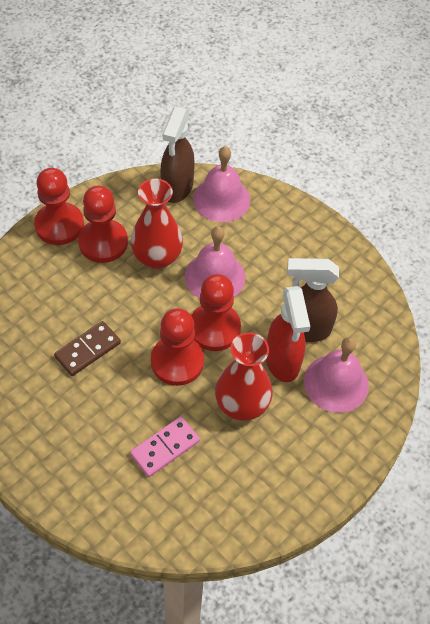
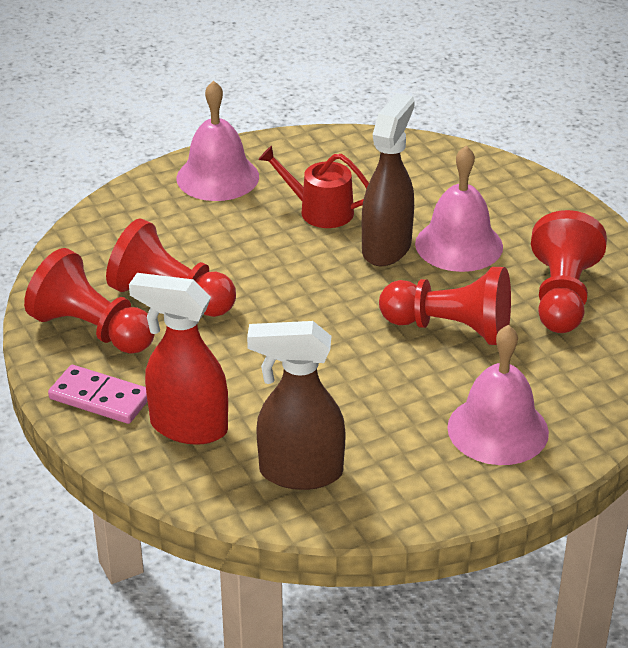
brown domino: [54,321,121,376] = 1 -> none = 0
red vase: [131,179,183,269] [215,333,273,421] = 2 -> none = 0
red watering can: none = 0 -> [258,146,369,228] = 1

